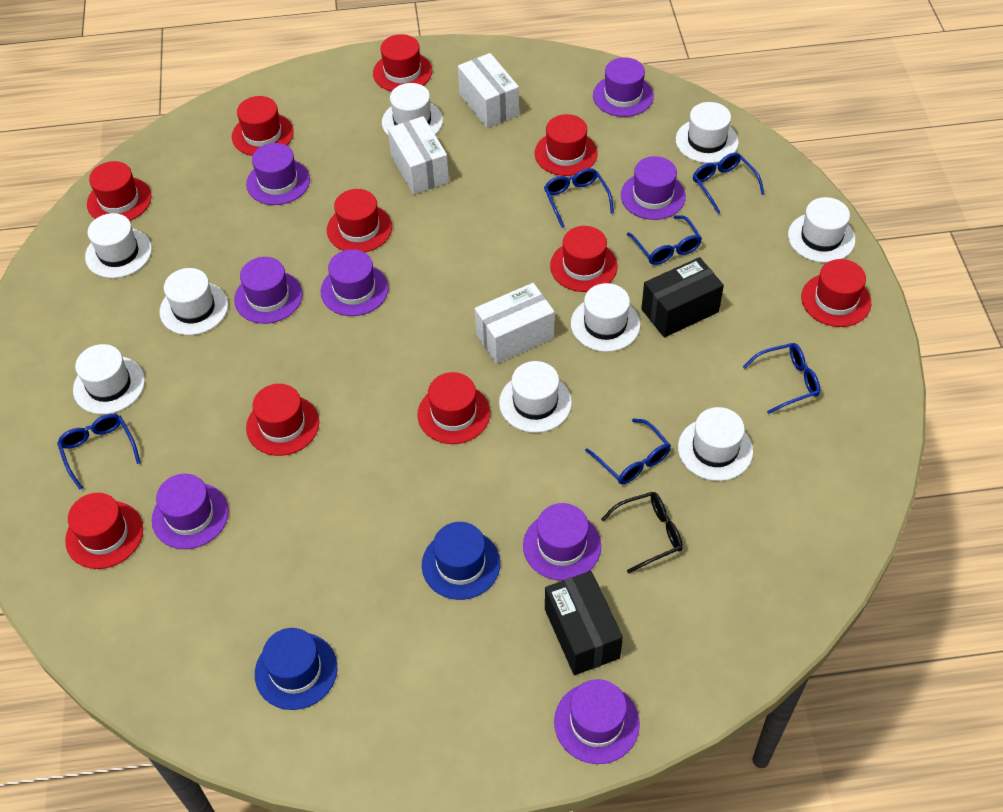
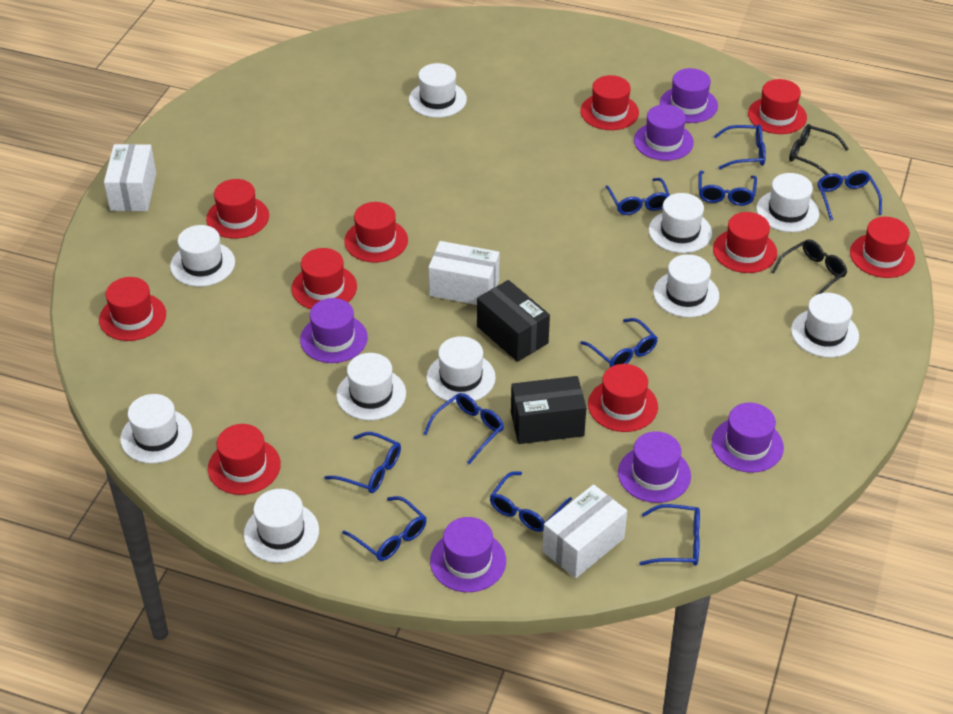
black glasses: [601,492,683,574] = 1 -> [771,239,847,295] [789,124,848,175] = 2
blue glasses: [57,414,141,490] [544,168,614,228] [585,418,671,484] [627,215,702,265] [693,152,764,214] [743,343,820,414] = 6 -> [324,432,401,493] [342,496,427,561] [424,393,504,465] [489,471,572,532] [580,318,658,367] [605,178,670,215] [639,504,700,566] [698,171,757,206] [714,125,766,169] [817,171,882,221] = 10
blue hat: [255,628,337,710] [422,522,500,600] = 2 -> none = 0
purple hat: [152,474,229,549] [234,257,303,324] [246,143,310,205] [320,249,389,316] [523,503,601,581] [554,679,640,764] [593,57,654,117] [621,156,686,220] = 8 -> [300,298,368,363] [430,517,506,592] [618,431,691,503] [634,104,694,161] [660,68,718,123] [712,403,784,473] = 6
white hat: [73,344,145,414] [85,213,152,278] [160,268,228,335] [382,83,443,136] [499,361,572,433] [571,283,641,352] [676,102,739,163] [678,407,753,481] [788,197,856,263] = 9 -> [120,394,192,464] [170,225,235,287] [244,489,319,563] [336,353,406,420] [409,63,467,118] [426,336,496,403] [649,193,712,253] [653,254,719,318] [756,173,819,232] [791,293,859,358] = 10

